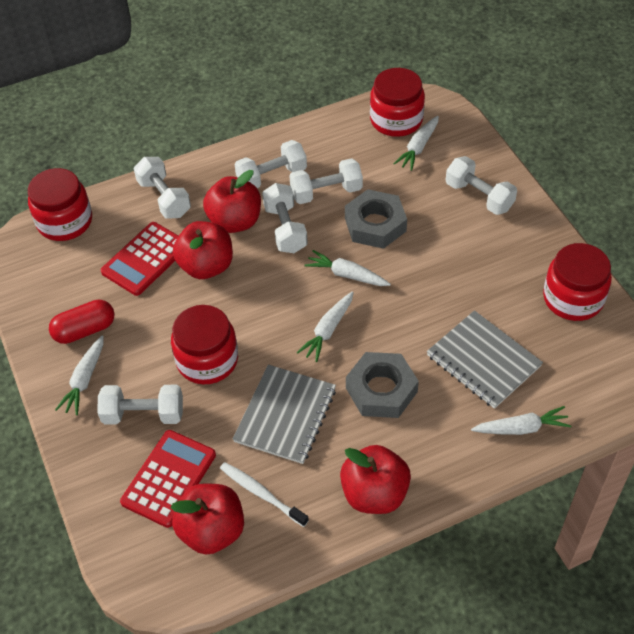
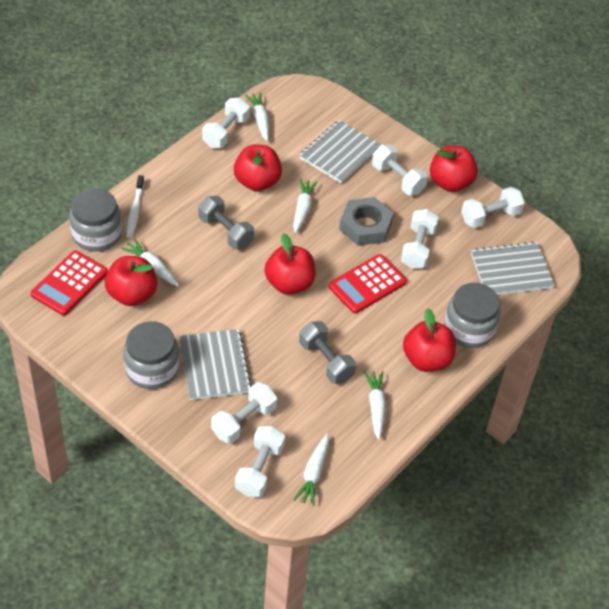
grey dumbbell: none = 0 -> [198,196,254,249] [299,321,356,384] = 2
grey jar: none = 0 -> [69,188,122,252] [123,321,179,389] [444,283,501,348] = 3
grey notebook: [233,365,336,464] [427,310,543,409] = 2 -> [179,329,252,400] [299,120,381,183] [471,242,555,295] = 3
grey nut: [345,189,407,249] [346,352,419,418] = 2 -> [339,197,394,246] = 1
red apple: [170,483,244,555] [173,221,233,279] [203,170,261,233] [340,445,411,514] = 4 -> [105,256,157,306] [234,144,282,191] [264,233,316,295] [403,308,456,372] [430,146,478,192] = 5
red capsule: [49,300,115,344] = 1 -> none = 0
red jar: [28,168,92,241] [171,305,238,385] [370,68,425,137] [543,243,612,321] = 4 -> none = 0

